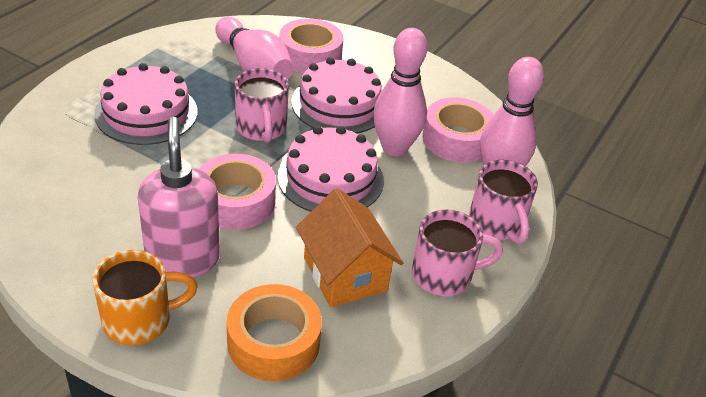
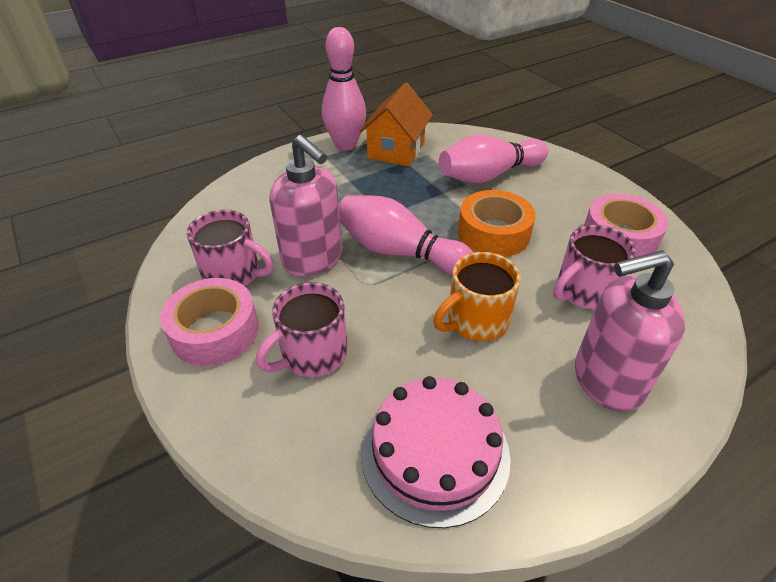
pink cake: [94,63,198,145] [277,126,384,212] [291,57,382,133] = 3 -> [361,376,511,528] = 1
pink soap dispenser: [138,117,220,277] = 1 -> [270,135,342,277] [575,250,685,412] = 2
pink tape: [199,154,276,230] [279,19,343,73] [422,97,494,162] = 3 -> [160,278,259,366] [584,194,668,258] = 2

